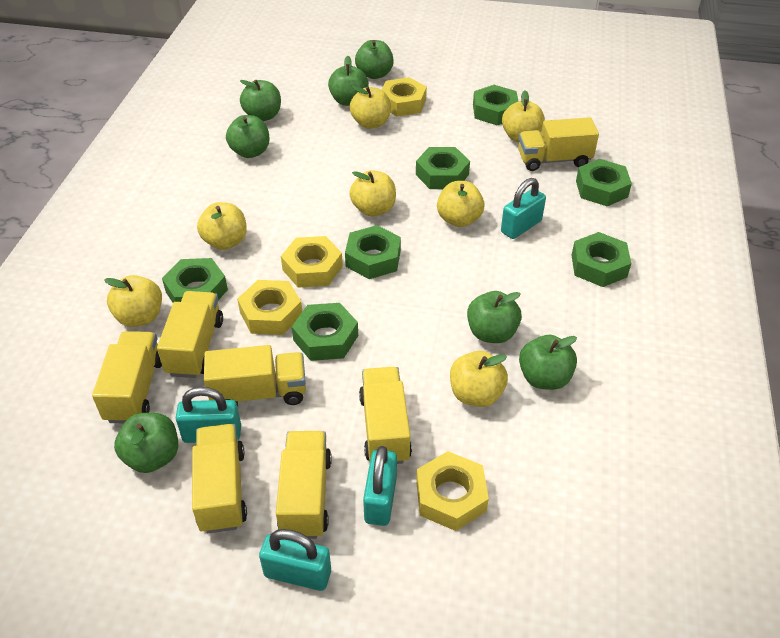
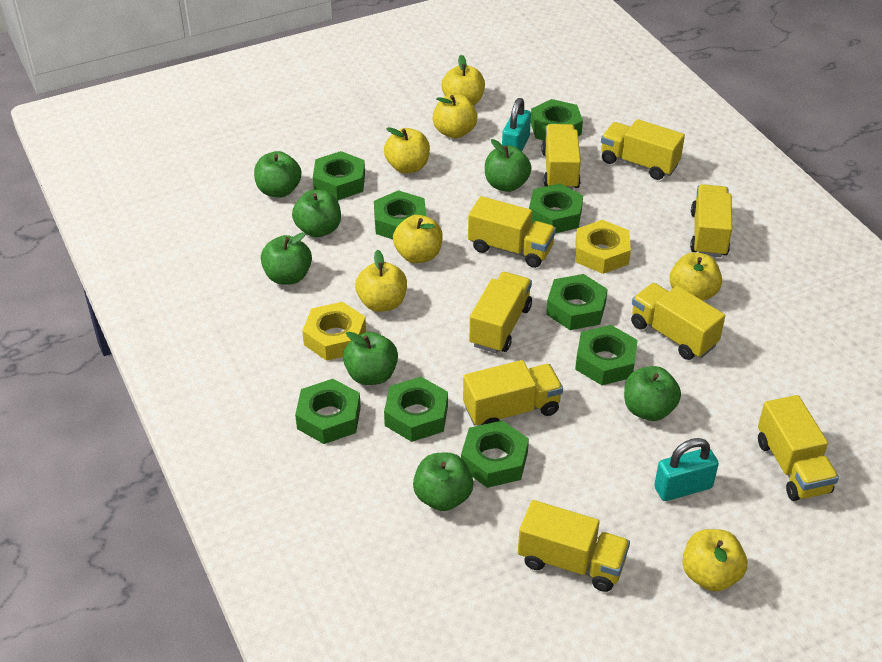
green nut: [162,258,228,303] [292,303,358,361] [345,225,401,279] [416,147,470,189] [473,85,518,125] [572,232,631,287] [576,159,632,206] = 7 -> [295,379,361,444] [313,151,365,201] [374,190,427,239] [384,377,448,442] [461,420,529,488] [529,183,583,233] [531,99,583,140] [546,274,608,330] [575,325,638,385] = 9
turquoise padlock: [176,387,241,443] [259,529,331,591] [363,446,397,526] [501,178,546,239] = 4 -> [502,98,531,151] [654,438,719,501] = 2
yellow nut: [237,280,302,335] [281,236,343,288] [382,77,427,117] [416,451,489,531] = 4 -> [302,302,366,361] [576,220,631,274] = 2
yellow truck: [92,331,162,423] [157,291,223,378] [192,424,247,533] [204,345,306,407] [276,431,332,539] [359,367,412,464] [518,117,599,171] = 7 -> [463,360,563,426] [468,196,556,268] [469,272,532,353] [518,500,630,592] [542,124,581,190] [601,119,685,180] [631,283,725,360] [690,184,732,257] [758,395,839,501] = 9

